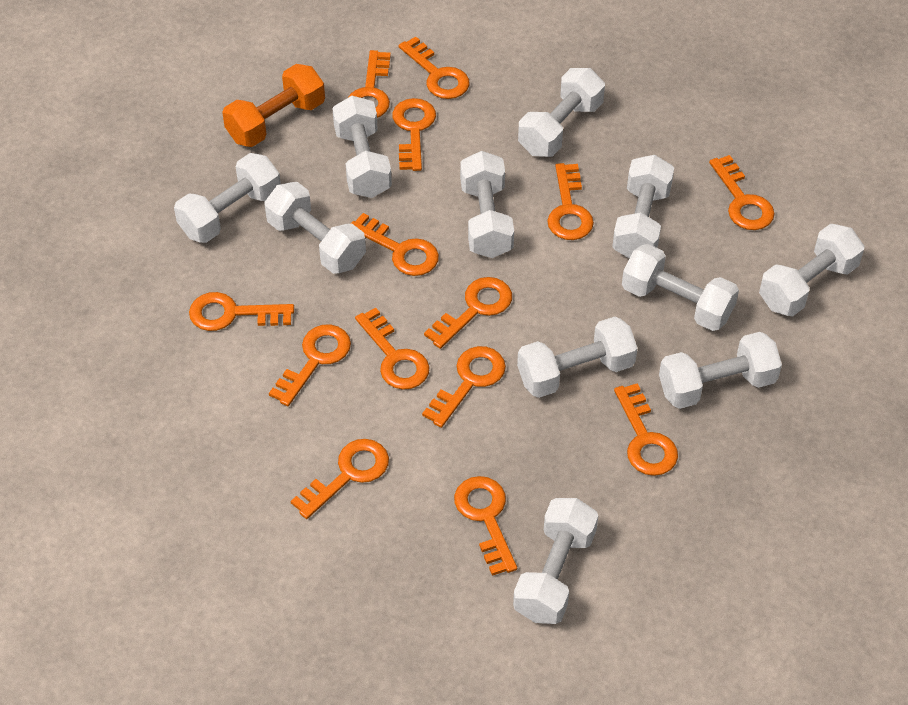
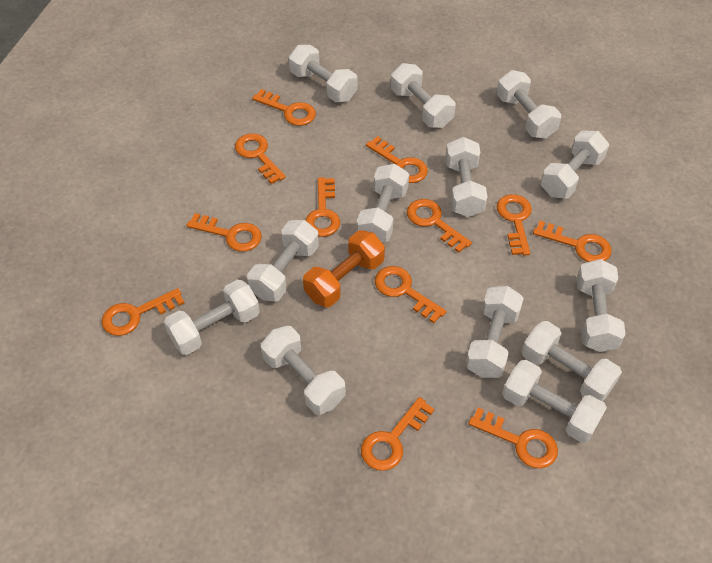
orange key: [189,292,294,331] [269,324,351,406] [291,439,389,519] [348,50,391,118] [351,213,439,276] [355,308,430,390] [392,98,436,171] [399,37,469,99] [422,346,506,428] [424,277,512,349] [454,476,517,576] [547,163,594,240] [614,383,678,476] [709,155,775,230] = 14 -> [101,288,184,336] [187,213,262,252] [235,133,286,184] [252,89,316,126] [305,177,340,237] [361,397,434,471] [366,136,428,183] [375,266,447,323] [407,199,472,253] [468,408,558,468] [497,194,532,255] [533,221,611,262] = 12
white dumbbell: [174,153,281,243] [264,182,366,274] [332,96,392,198] [460,151,514,258] [513,498,598,624] [517,317,638,398] [518,68,605,157] [612,155,674,258] [622,244,739,331] [659,332,782,409] [759,224,865,316] = 11 -> [164,280,260,355] [247,220,319,301] [261,326,345,415] [289,45,358,102] [357,164,409,243] [391,63,456,128] [445,137,487,217] [466,286,524,378] [497,70,561,139] [502,360,607,443] [521,321,622,402] [541,130,609,199] [576,259,626,352] = 13

